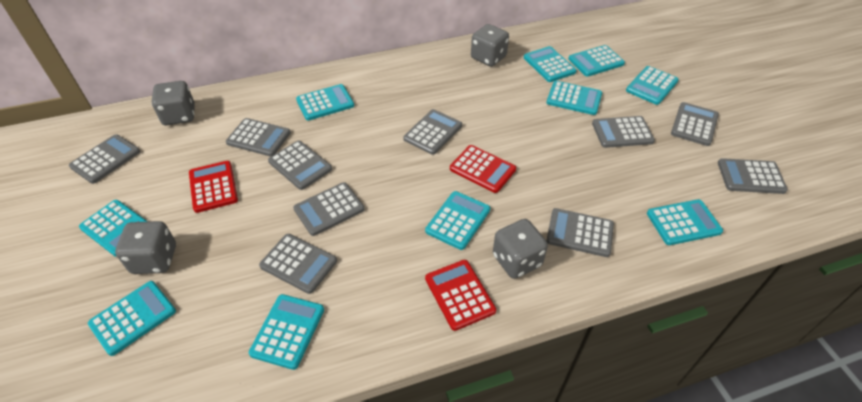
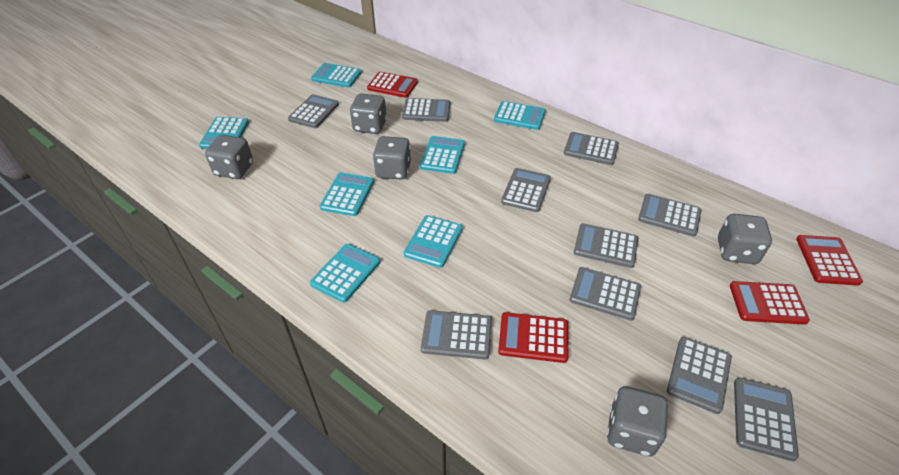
grey dice: [115,221,176,274] [151,81,195,125] [471,24,509,67] [493,219,548,279] = 4 -> [205,135,253,179] [350,93,387,134] [373,136,411,180] [607,386,668,456] [718,214,772,264] = 5
red calculator: [189,161,238,213] [425,260,496,331] [450,145,516,193] = 3 -> [367,72,418,98] [498,312,568,363] [730,281,810,325] [796,235,863,286] = 4
turquoise calculator: [79,200,148,257] [88,281,176,356] [249,294,324,370] [296,84,354,121] [425,191,490,250] [524,46,577,82] [547,81,602,115] [568,45,625,76] [626,66,679,105] [647,199,723,245] = 10 -> [199,117,249,149] [310,244,380,303] [311,63,362,88] [320,172,374,216] [404,215,463,268] [420,136,465,174] [494,101,546,130] = 7

